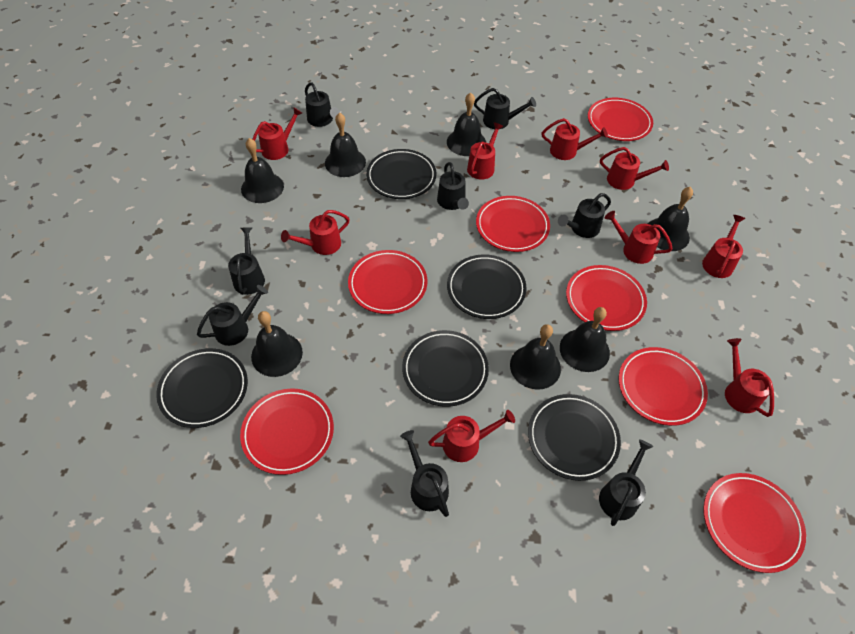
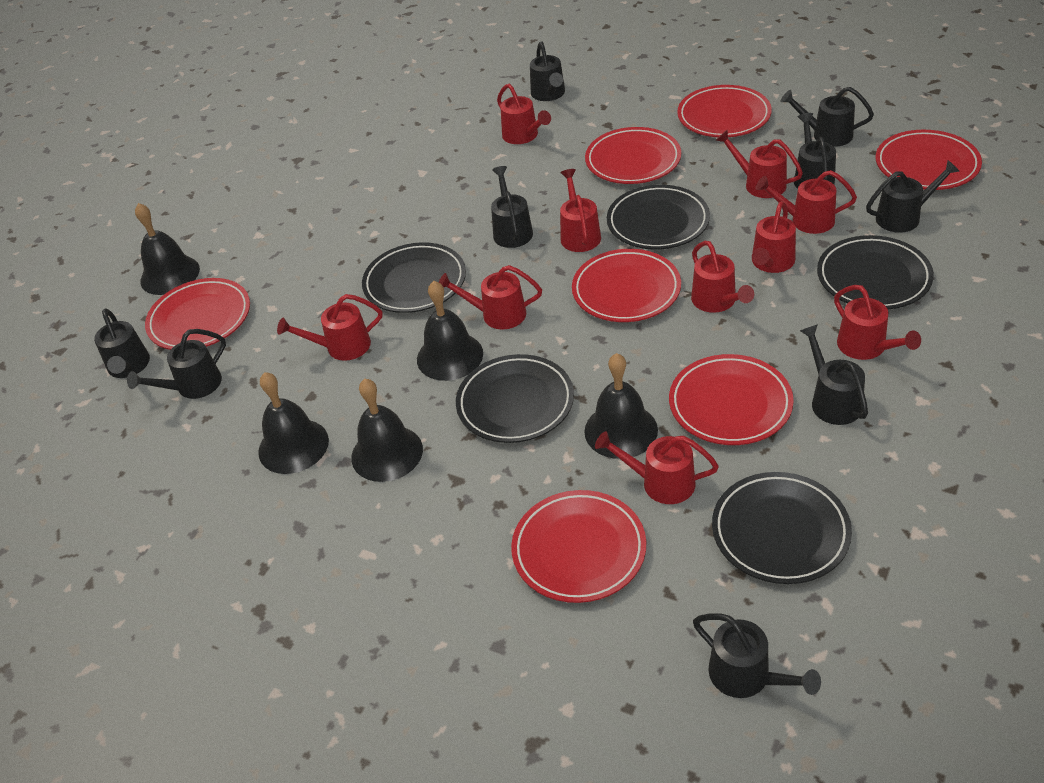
black bell: [241,138,284,203] [251,311,303,377] [325,113,366,177] [447,93,486,156] [510,324,561,390] [560,307,610,372] [648,187,693,251] = 7 -> [135,203,200,295] [258,372,329,474] [351,379,423,482] [417,281,483,381] [584,353,658,459] = 5
black watering can: [197,285,268,346] [228,228,265,295] [305,83,340,127] [400,430,449,517] [437,162,469,210] [474,88,536,129] [558,193,611,238] [599,439,653,526] = 8 -> [94,308,150,378] [127,329,226,399] [491,166,533,248] [530,41,565,101] [693,613,821,698] [781,87,874,147] [794,113,836,189] [800,324,868,425] [866,160,959,233] = 9
red watering can: [253,107,302,160] [281,210,350,255] [428,410,515,462] [467,122,504,180] [542,118,608,160] [600,147,669,190] [605,211,673,264] [702,215,746,278] [725,338,774,417] = 9 -> [277,294,382,361] [439,265,542,330] [497,84,551,144] [560,169,601,252] [595,431,719,504] [691,241,754,313] [716,130,803,198] [752,201,796,273] [755,170,857,234] [834,285,921,360] = 10

